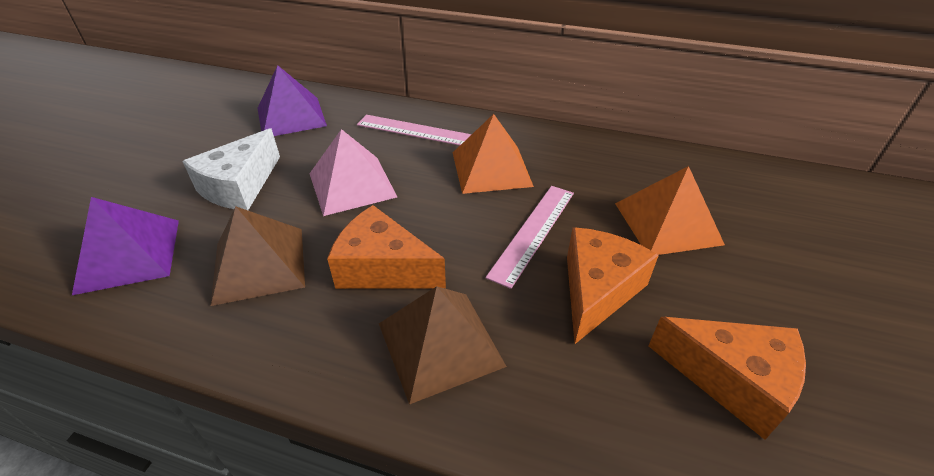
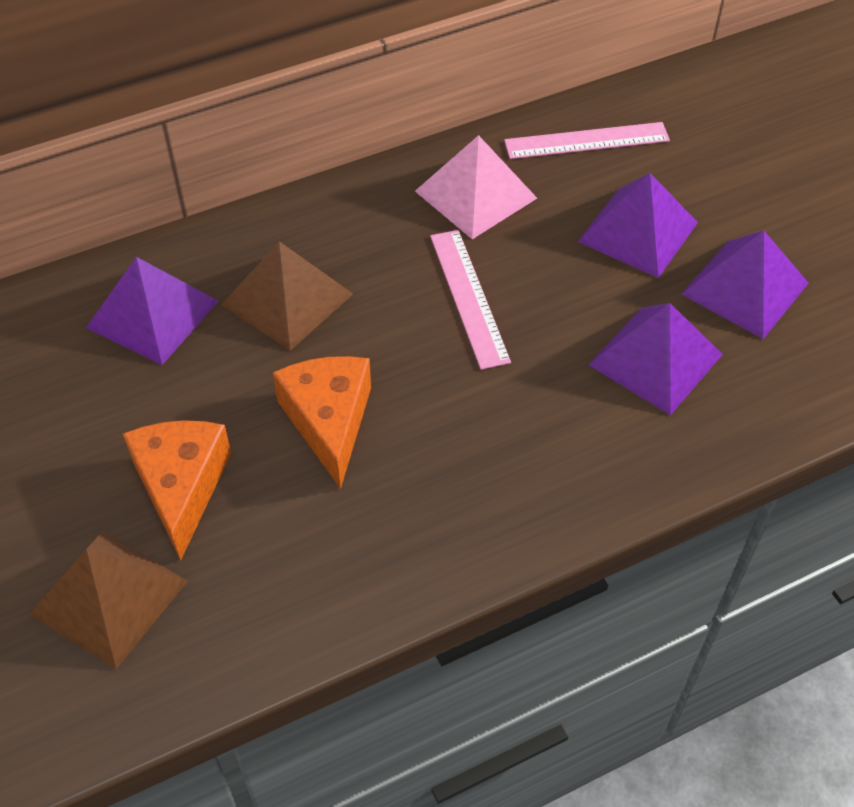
orange cheese: [327,205,446,289] [567,227,659,344] [649,317,806,440] = 3 -> [123,420,231,560] [273,356,371,489] = 2
orange pyramid: [453,114,534,194] [615,166,725,255] = 2 -> none = 0
purple pyramid: [72,197,179,295] [258,65,327,136] = 2 -> [86,257,218,365] [578,173,698,278] [588,303,723,415] [682,231,809,339] = 4
white cheese: [182,128,280,210] = 1 -> none = 0

